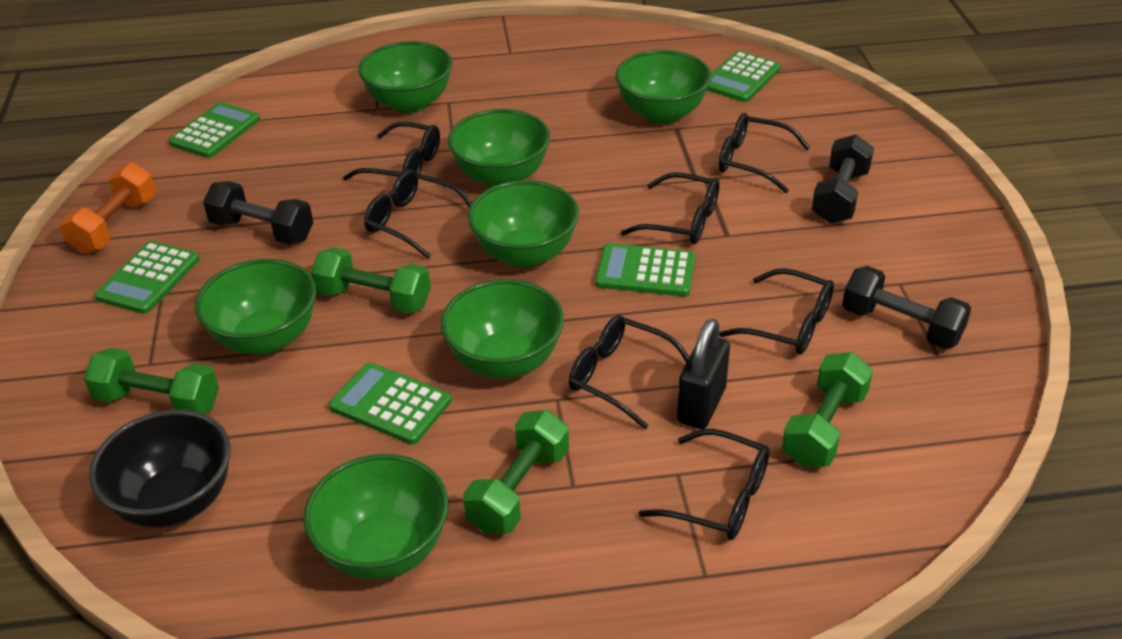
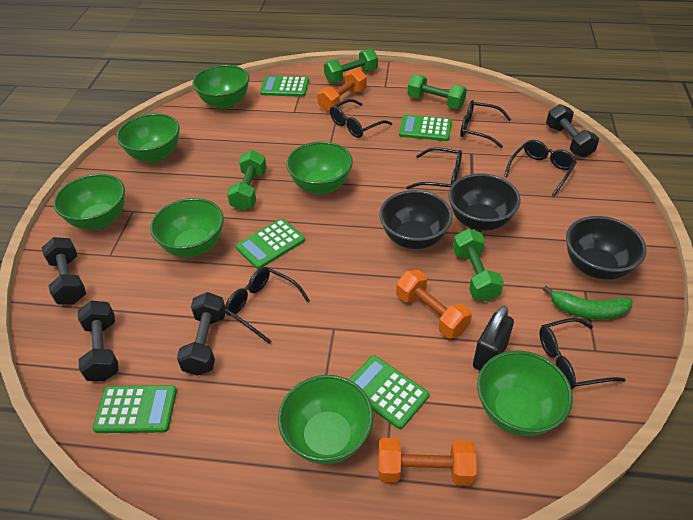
black bowl: [89,410,231,528] = 1 -> [379,190,453,249] [448,173,521,231] [566,216,647,280] = 3
black dumbbell: [203,181,313,244] [812,134,874,223] [842,266,971,349] = 3 -> [42,237,86,305] [78,301,119,381] [177,292,225,376] [546,104,599,158] = 4
black glasses: [343,122,440,180] [364,170,472,259] [569,315,689,429] [621,172,720,244] [638,429,770,540] [718,113,810,193] [719,268,834,355] = 7 -> [225,267,310,344] [330,99,392,138] [406,147,462,189] [460,100,511,148] [504,140,577,196] [539,318,625,389] = 6
green banana: none = 0 -> [543,286,633,320] = 1
orange dumbbell: [60,163,156,254] = 1 -> [317,68,367,112] [378,438,477,485] [396,270,472,338] = 3

